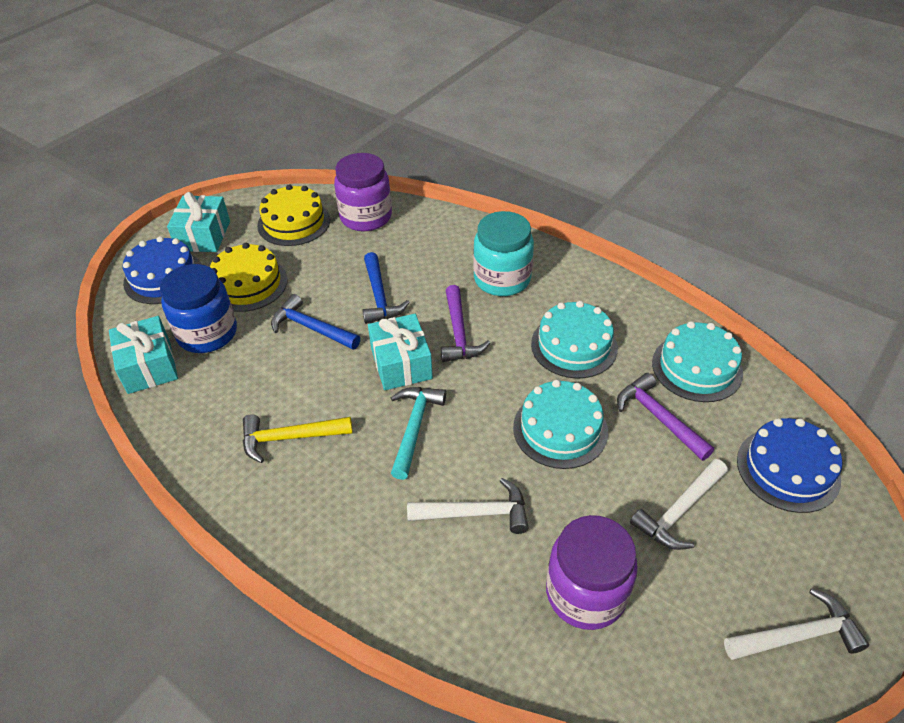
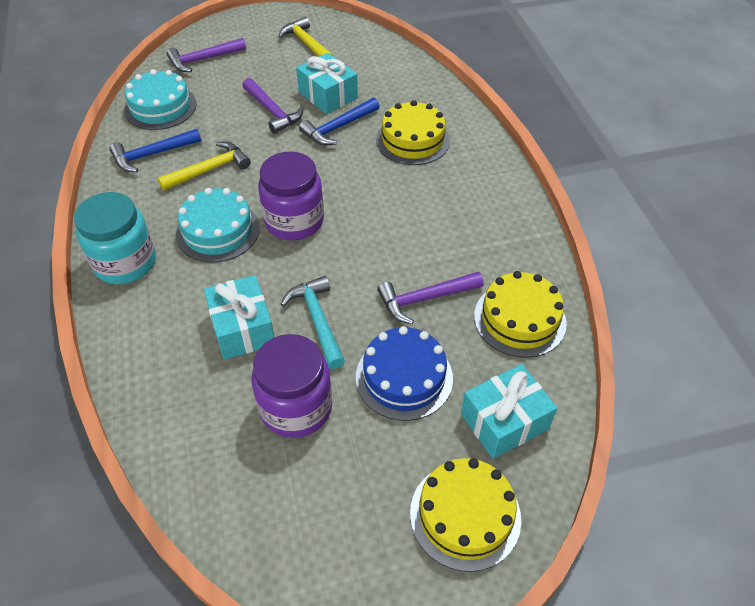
blue cake: [123,236,202,304] [737,418,843,513] = 2 -> [356,326,453,421] = 1
blue jar: [160,264,237,353] = 1 -> none = 0
purple hammer: [441,285,490,362] [617,373,714,461] = 2 -> [166,38,246,72] [243,78,303,134] [377,272,484,324] = 3
turquoise cake: [513,380,608,469] [531,301,618,379] [652,321,743,402] = 3 -> [124,69,196,130] [176,188,260,262] = 2
white hammer: [407,478,529,534] [630,459,728,550] [724,588,869,660] = 3 -> none = 0
yellow cake: [210,243,288,312] [257,184,330,246] = 2 -> [376,100,450,165] [410,458,521,572] [474,271,567,358] = 3
yellow hammer: [243,414,353,463] = 1 -> [158,142,251,191] [278,17,334,57] = 2

